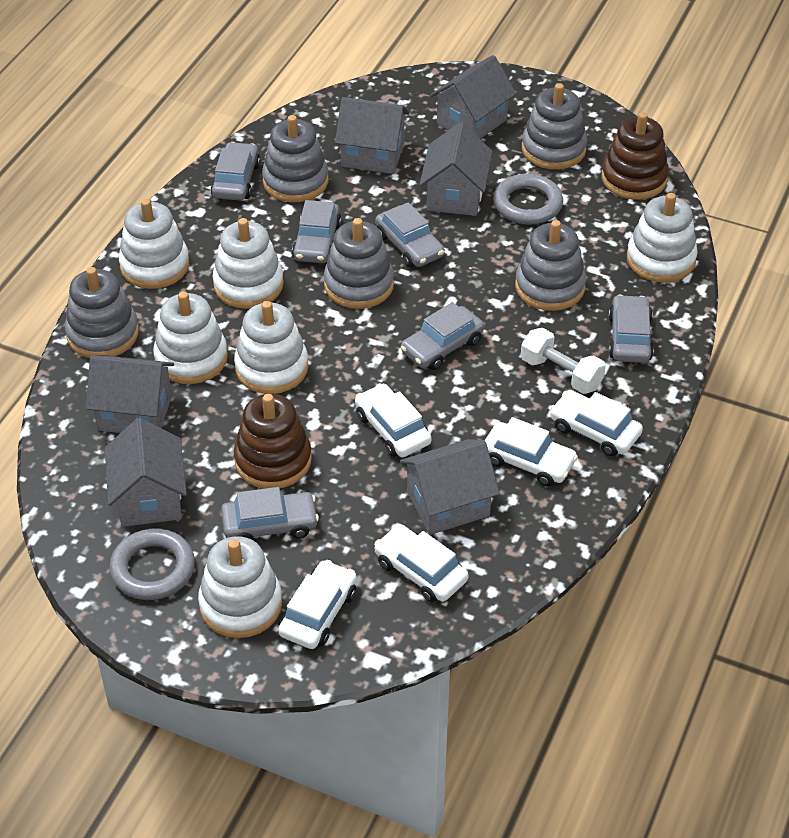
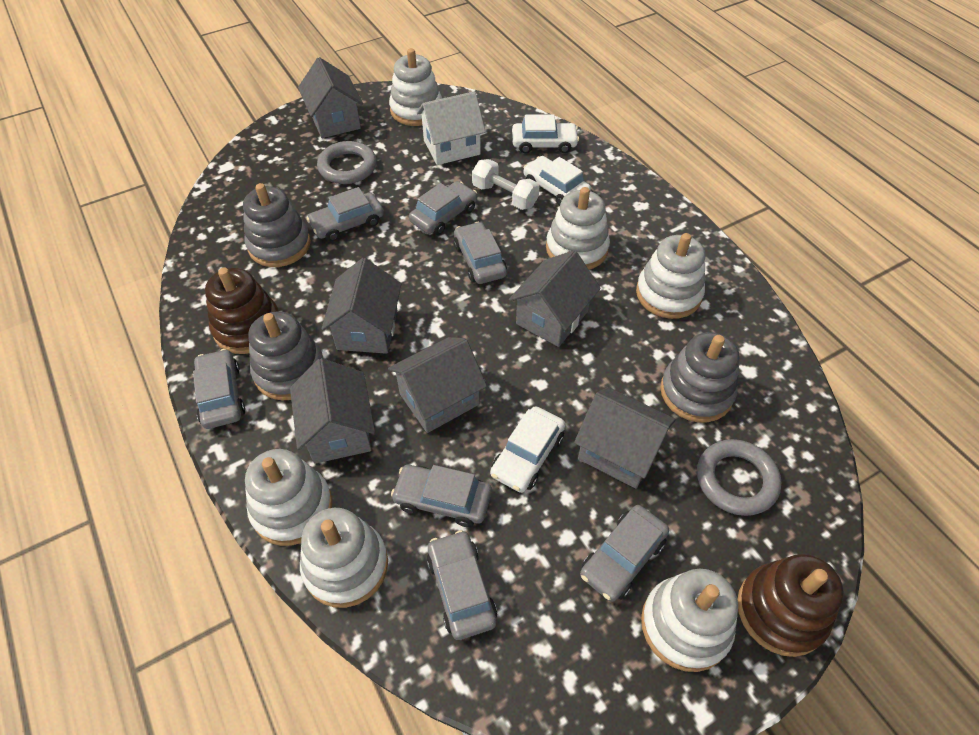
grey car: [211,142,260,201] [221,487,319,540] [292,200,341,263] [375,202,445,267] [401,302,484,370] [608,295,654,363] = 6 -> [193,349,245,429] [307,187,384,242] [391,465,492,527] [409,181,477,235] [427,530,497,640] [454,222,507,284] [580,505,669,602] = 7
grey stacking toy: [65,267,139,358] [262,115,328,202] [324,218,394,309] [515,220,586,311] [522,83,587,170] = 5 -> [243,183,311,267] [248,312,324,401] [660,332,740,422] = 3
white car: [278,560,357,649] [355,383,432,457] [374,524,469,602] [485,417,578,486] [550,390,643,456] = 5 -> [490,406,565,493] [512,114,579,154] [524,156,591,206] = 3
white house: none = 0 -> [417,91,486,165] = 1

